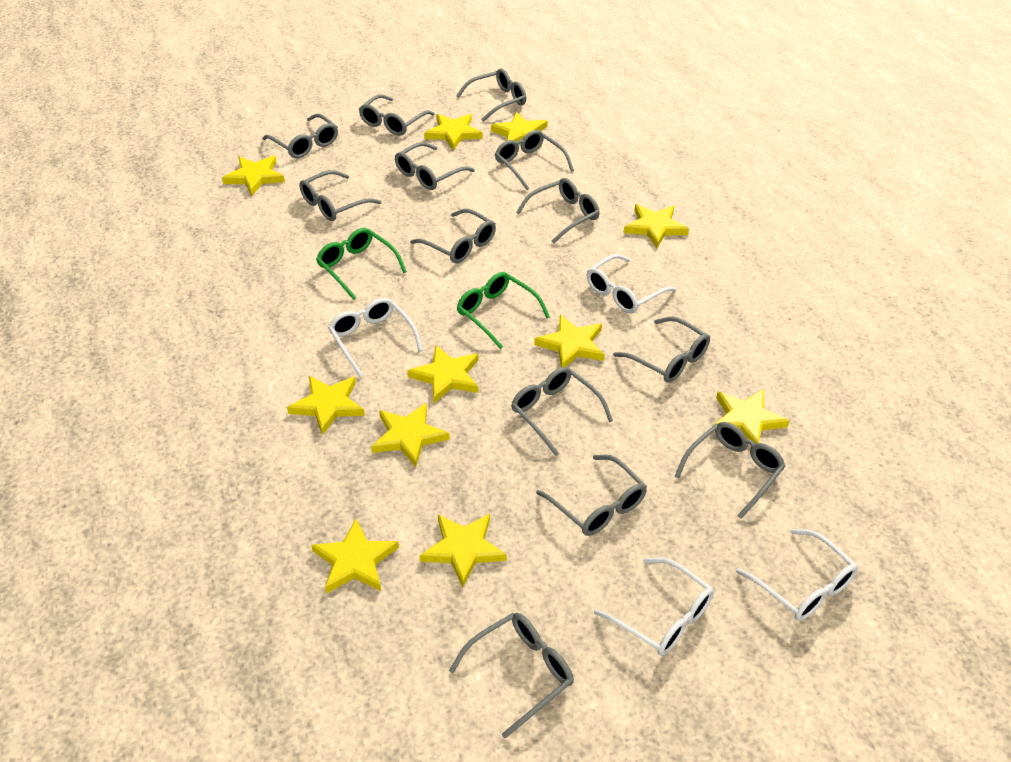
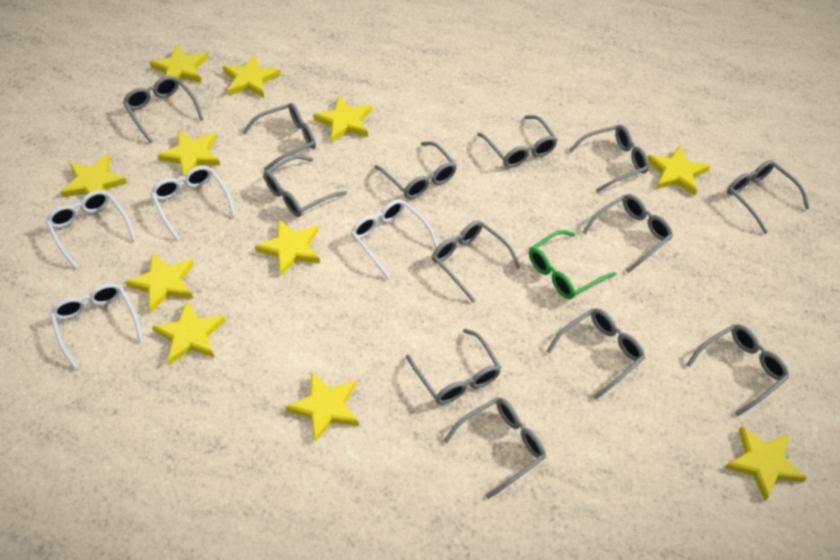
green glasses: [316,228,407,300] [457,272,550,349] = 2 -> [529,230,616,299] = 1

